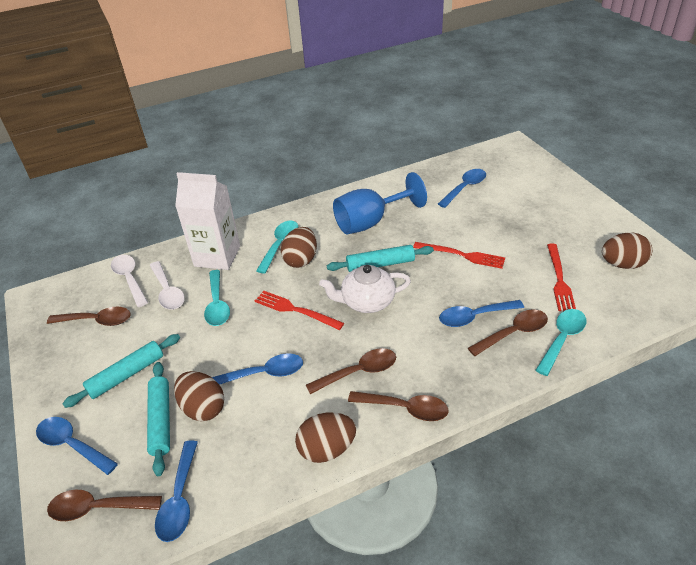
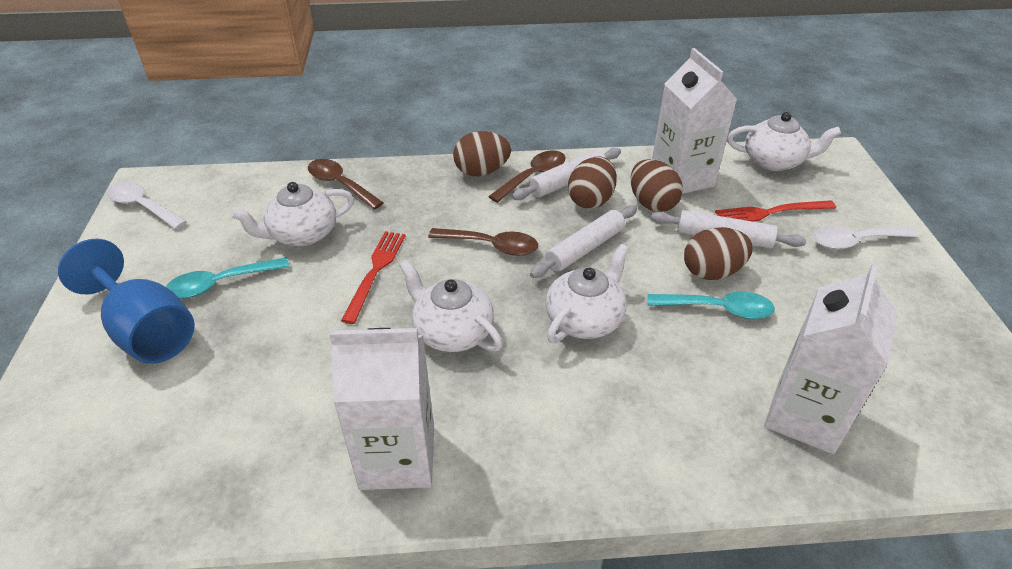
blue spoon: [36,417,118,475] [155,441,198,542] [212,353,303,385] [438,169,486,208] [439,300,524,327] = 5 -> none = 0
brown spoon: [47,307,131,326] [47,490,162,521] [306,348,396,394] [348,391,449,421] [468,309,548,356] = 5 -> [308,159,384,209] [428,228,538,256] [488,150,566,203] = 3
red fork: [255,291,344,330] [413,242,505,269] [547,244,576,311] = 3 -> [341,231,406,324] [715,200,836,222] = 2
turquoise rolling pin: [62,334,180,408] [147,362,170,476] [327,245,434,272] = 3 -> none = 0
turquoise spoon: [204,270,230,326] [256,221,299,274] [535,309,586,376] = 3 -> [166,257,289,299] [647,291,775,319] = 2
white carton: [175,172,240,270] = 1 -> [329,328,434,490] [652,48,738,194] [764,264,898,454] = 3
white rolling pin: none = 0 -> [512,148,621,200] [530,205,637,278] [651,210,806,249] = 3
white teapot: [319,265,411,313] = 1 -> [231,182,354,246] [399,260,503,352] [546,244,629,343] [727,112,841,171] = 4

